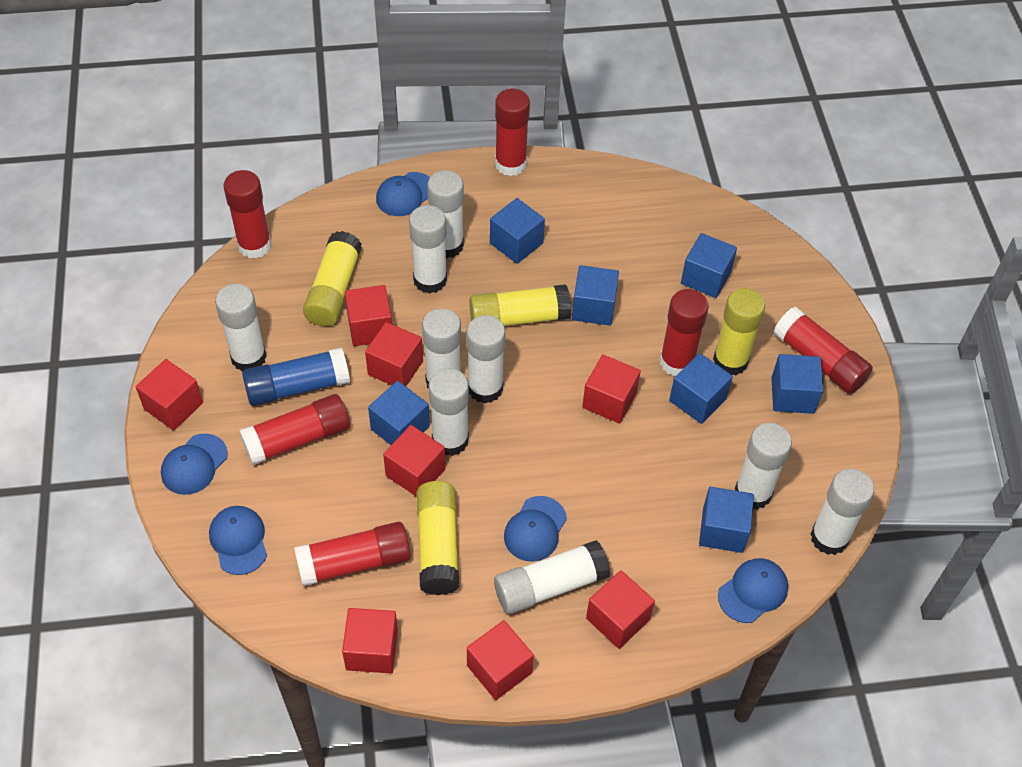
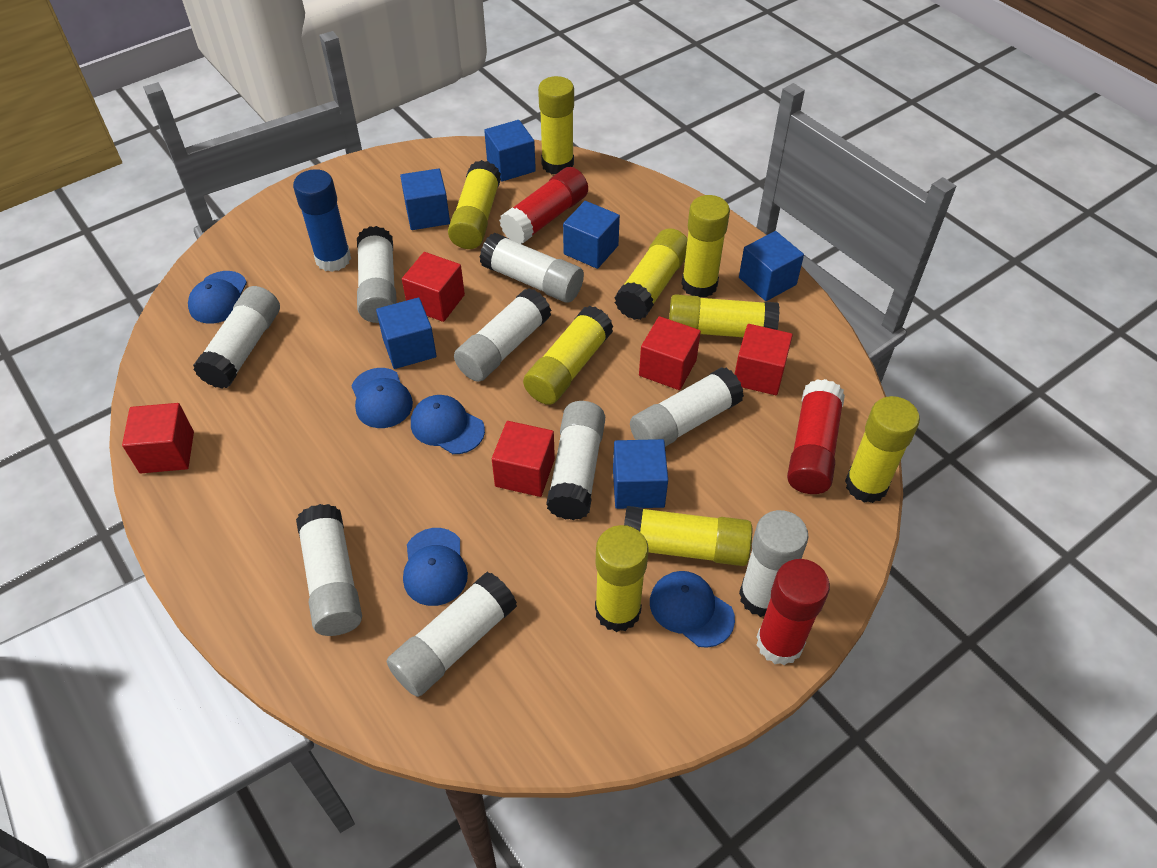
blue cube: [368,381,430,445] [490,198,545,264] [572,265,619,326] [669,353,733,424] [681,233,737,298] [699,487,754,553] [771,354,823,414] = 7 -> [376,297,437,369] [400,168,450,230] [484,120,536,182] [563,201,620,269] [613,439,668,509] [739,231,804,301] = 6
red cube: [136,359,203,430] [342,608,398,673] [345,285,392,346] [365,322,423,386] [383,425,446,497] [467,620,534,700] [582,355,641,424] [586,570,655,649] = 8 -> [122,403,194,473] [402,252,465,322] [492,421,555,497] [639,316,701,390] [735,324,793,395] = 5
red glue stick: [223,170,272,259] [239,394,350,465] [294,522,411,586] [495,89,530,176] [660,289,709,376] [774,307,873,394] = 6 -> [499,167,588,244] [757,559,830,665] [787,379,845,494] = 3
yellow glue stick: [303,231,362,326] [416,481,460,595] [469,284,571,326] [713,288,765,375] = 4 -> [448,160,501,249] [523,306,614,405] [538,76,574,174] [595,525,649,632] [614,228,688,320] [624,506,752,566] [669,294,779,337] [681,195,730,298] [845,396,920,503] = 9

